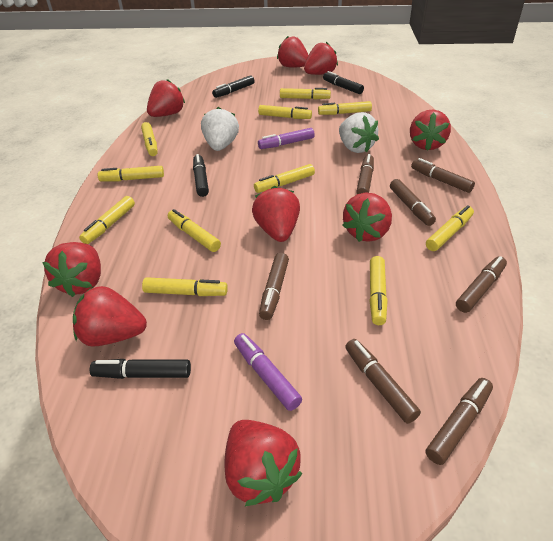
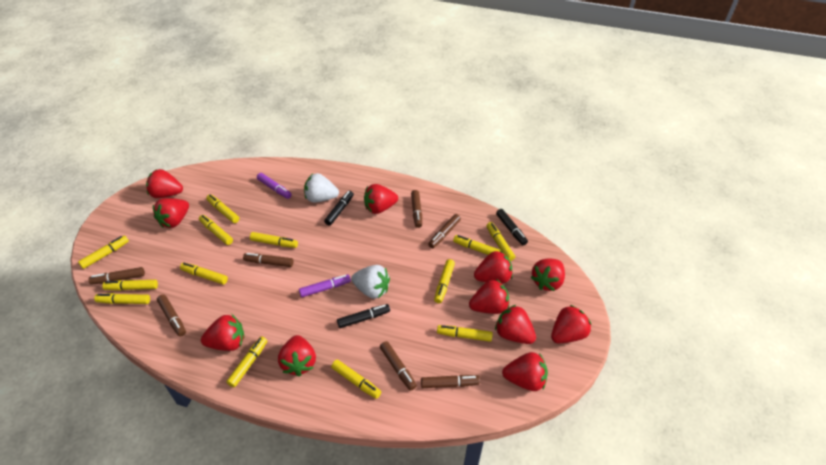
black marker: [90,359,191,379] [193,154,209,197] [212,75,254,98] [323,71,364,94] = 4 -> [324,191,354,226] [337,304,390,328] [496,209,528,245] = 3
red strawberry: [42,242,101,297] [73,286,147,346] [147,79,185,117] [224,420,302,506] [252,186,300,242] [277,36,309,68] [304,42,338,75] [342,193,392,242] [410,110,451,151] = 9 -> [146,169,183,198] [153,198,189,228] [201,314,245,351] [278,335,316,377] [364,184,398,214] [469,279,509,314] [474,251,513,284] [495,305,536,344] [502,352,548,391] [531,258,565,291] [551,305,591,343] = 11
yellow marker: [79,196,135,244] [98,166,164,181] [141,122,158,156] [142,277,228,296] [168,209,221,252] [254,164,315,193] [258,105,312,119] [280,88,331,100] [318,101,372,115] [369,256,388,325] [426,205,474,251] = 11 -> [78,236,129,269] [94,293,150,304] [102,280,158,291] [180,262,228,285] [199,215,233,245] [206,194,239,223] [226,336,267,387] [250,232,298,248] [331,359,381,399] [434,259,455,303] [437,325,493,342] [453,235,501,255] [486,222,515,261] = 13

